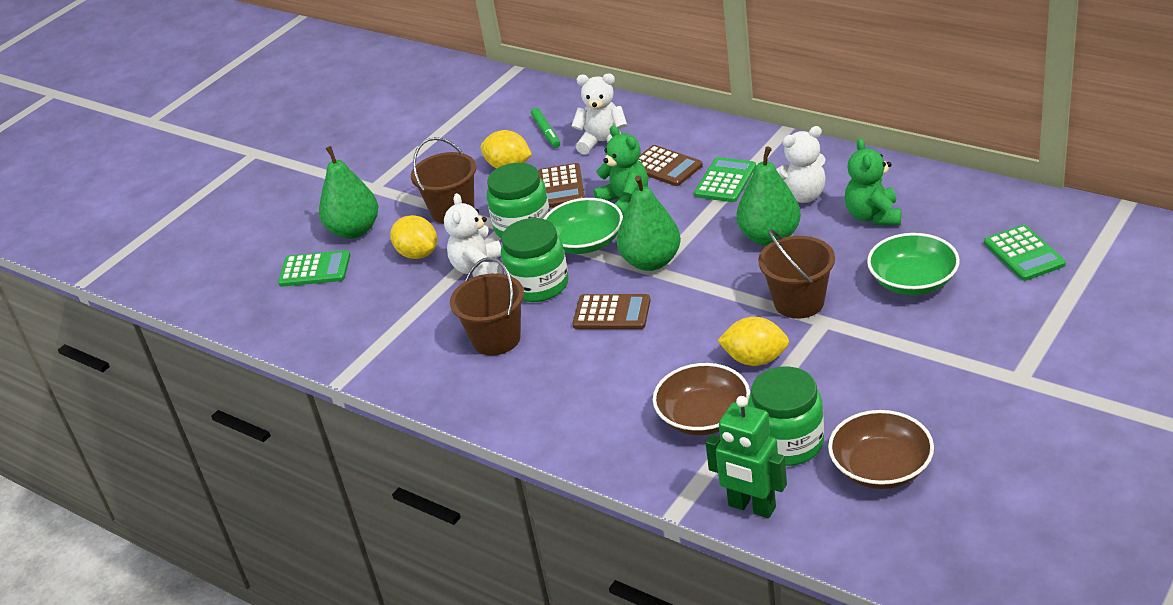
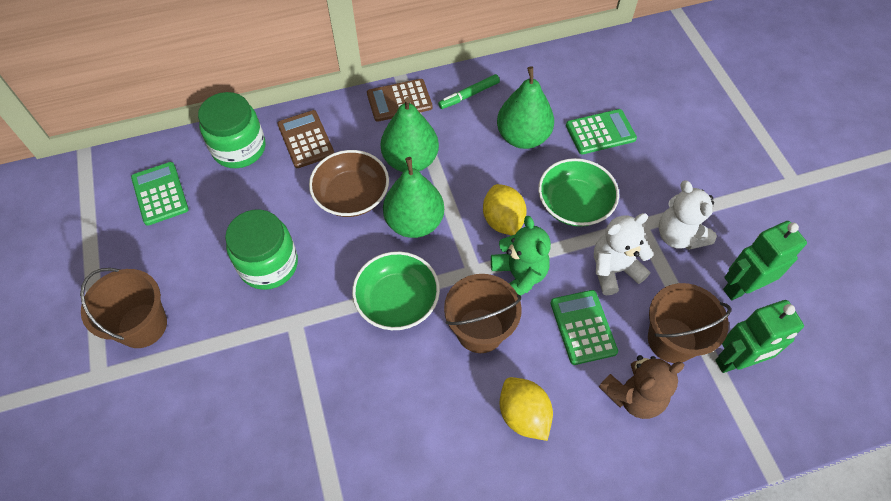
brown bowl: [653,363,750,435] [828,410,934,489] = 2 -> [309,150,389,217] = 1
brown calculator: [538,163,585,208] [573,294,651,329] [638,145,703,186] = 3 -> [277,110,334,168] [367,79,433,122] = 2
brown teddy bear: none = 0 -> [599,355,684,419] = 1
green jar: [487,163,550,238] [501,218,569,302] [748,367,824,466] = 3 -> [198,92,265,168] [225,209,298,290] = 2
green robot: [705,396,787,518] = 1 -> [715,300,804,373] [723,221,807,300] = 2
green teddy bear: [593,126,648,216] [845,138,901,225] = 2 -> [491,216,551,296] = 1
white teddy bear: [444,193,503,277] [572,73,627,155] [776,126,826,203] = 3 -> [594,213,653,295] [659,180,717,250] = 2
yellow lemon: [390,215,437,259] [481,130,532,168] [717,317,789,366] = 3 -> [483,184,527,236] [500,377,553,441] = 2

